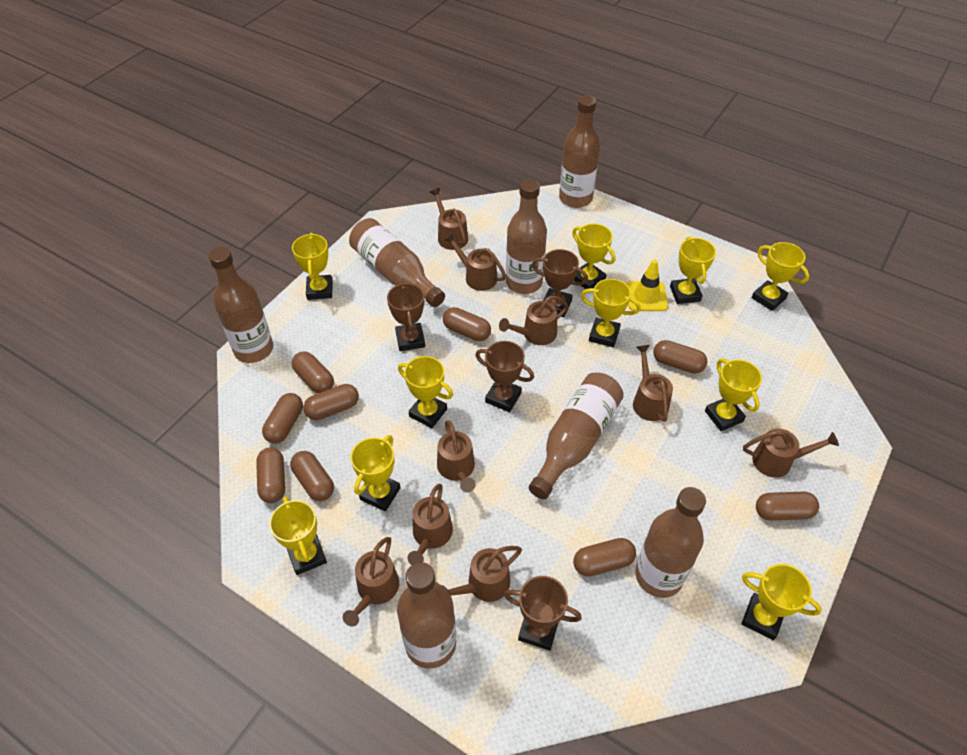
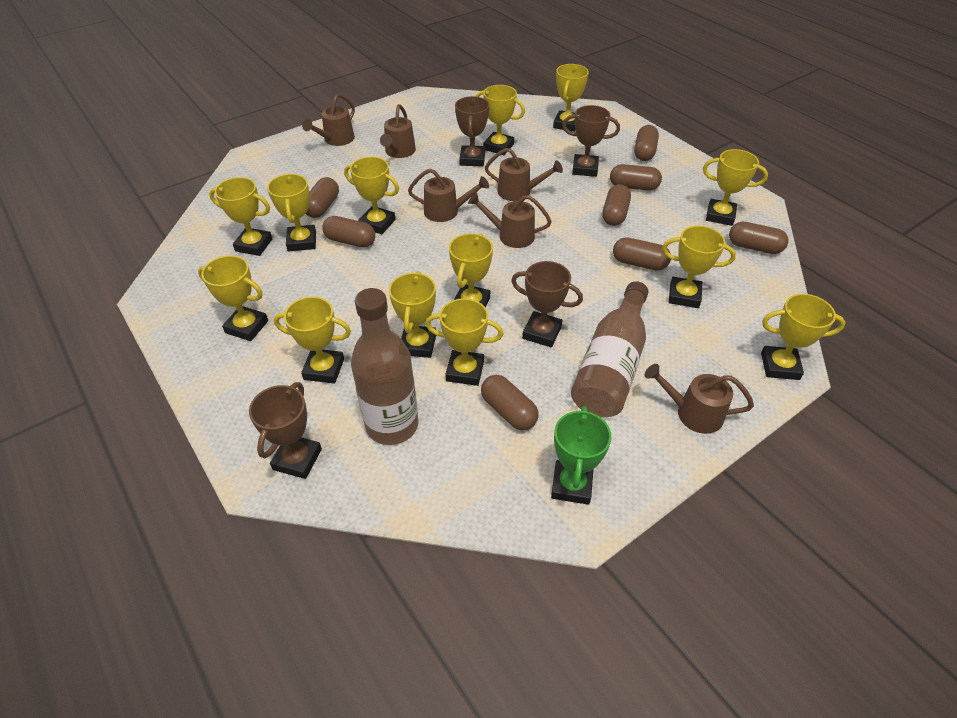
brown bottle: [209,247,273,363] [349,218,445,307] [397,562,456,669] [506,179,547,294] [529,373,624,499] [559,95,600,208] [635,487,706,598] = 7 -> [351,288,419,445] [571,281,649,418] = 2
brown capsule: [256,447,285,503] [262,393,303,444] [290,451,334,501] [292,351,334,393] [303,384,359,420] [443,307,491,341] [573,538,636,577] [653,340,708,374] [756,492,819,521] = 9 -> [306,177,339,218] [322,216,375,248] [481,375,539,430] [602,184,631,226] [610,164,662,191] [613,237,671,271] [634,125,659,161] [729,222,789,254] = 8
brown watering can: [343,537,399,627] [408,484,453,565] [430,188,468,250] [437,420,476,493] [441,546,522,602] [444,233,506,291] [499,296,568,345] [633,345,673,422] [743,428,839,478] = 9 -> [302,94,355,146] [380,104,416,158] [408,169,489,222] [468,192,552,248] [485,148,563,201] [645,364,754,434] = 6
green trophy: none = 0 -> [551,406,612,505] = 1
yellow traffic cone: [626,259,668,311] = 1 -> none = 0
yellow trophy: [269,496,327,575] [292,233,333,300] [351,435,400,511] [398,356,453,428] [572,223,615,289] [581,279,641,348] [670,237,716,304] [705,358,762,431] [742,564,822,640] [752,242,809,311] = 10 -> [198,255,268,341] [209,177,272,256] [267,174,316,251] [274,297,351,384] [344,157,399,234] [389,271,436,358] [425,298,503,386] [449,233,493,308] [476,85,525,155] [553,64,589,132] [662,226,736,308] [703,149,768,226] [761,294,846,380] = 13

